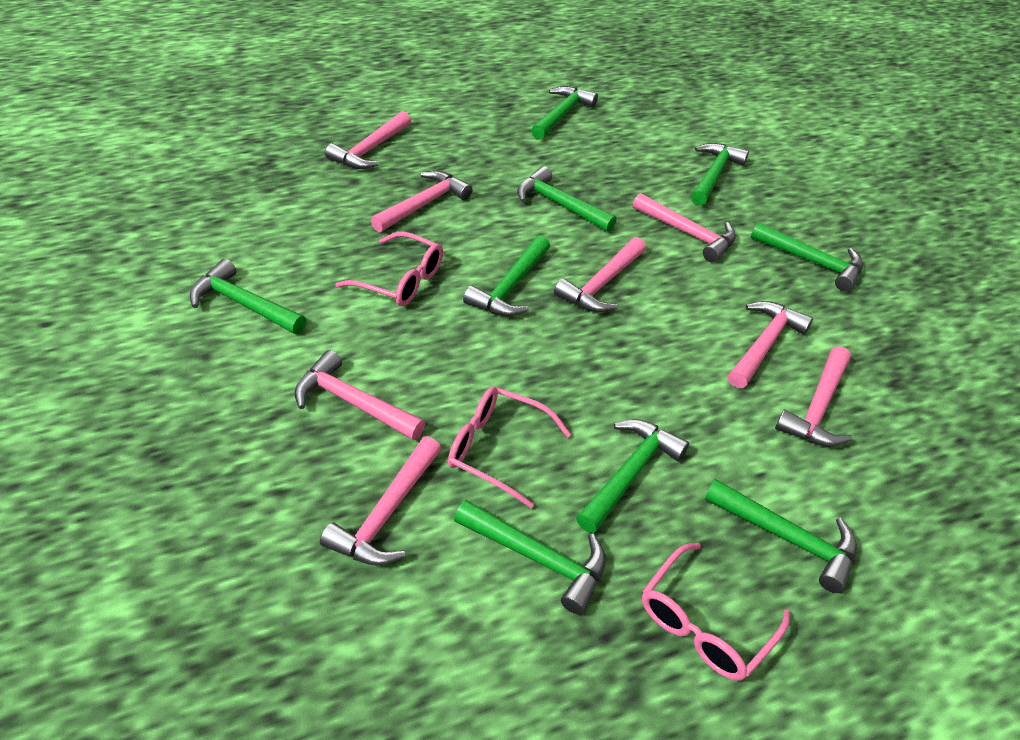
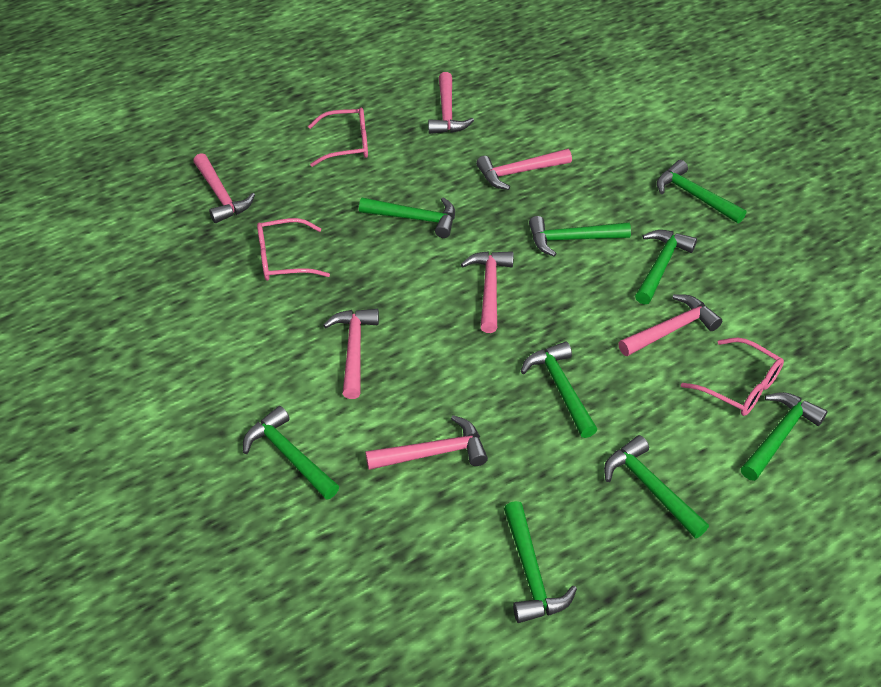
pink hammer: [294,350,425,440] [320,436,441,566] [325,111,411,169] [371,171,472,232] [554,237,646,312] [633,193,736,262] [728,301,813,388] [775,346,853,447] = 8 -> [193,153,255,223] [323,309,379,399] [365,415,488,470] [428,72,474,134] [461,251,514,333] [476,149,572,190] [618,294,722,356] = 7

